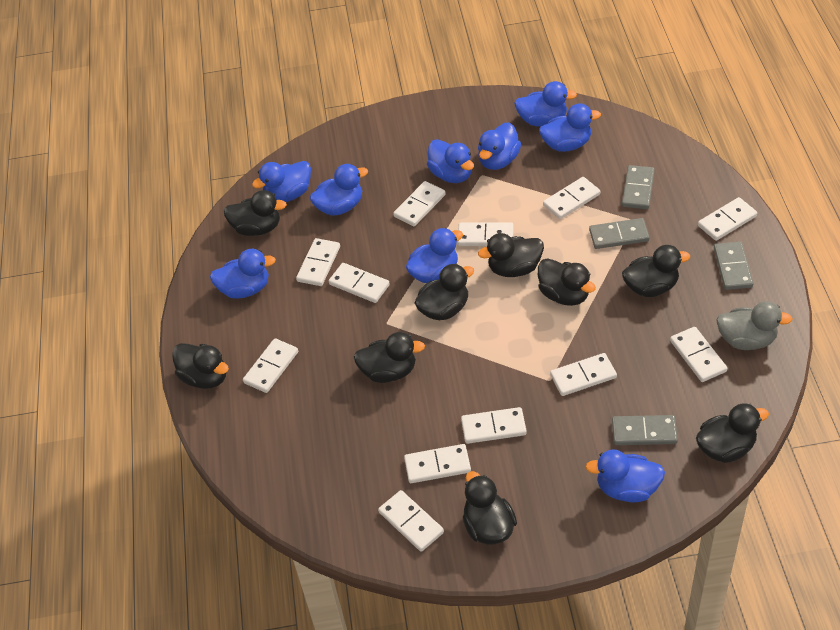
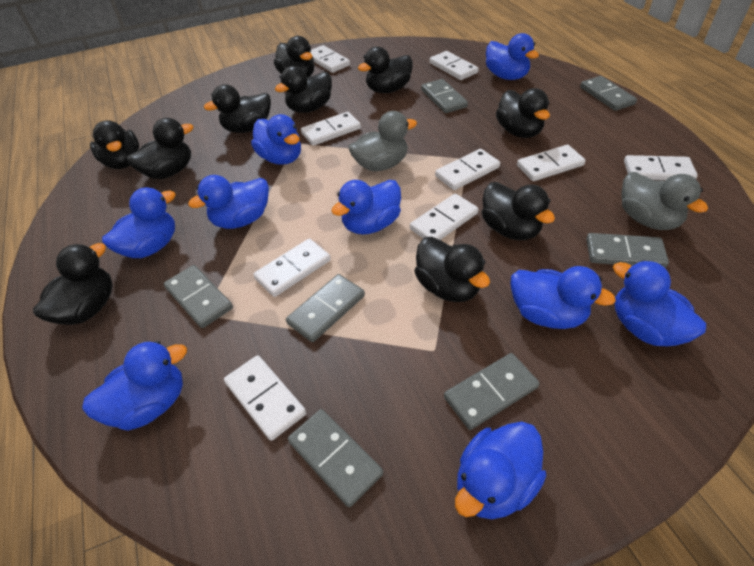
black duck: [172,343,229,389] [224,190,287,236] [354,332,425,383] [415,264,474,320] [463,471,517,545] [478,233,544,277] [538,258,596,306] [622,245,690,297] [696,403,769,463] = 9 -> [33,243,113,325] [90,120,139,169] [127,118,194,179] [204,84,271,133] [274,36,314,77] [275,66,332,113] [358,46,413,93] [414,237,490,302] [482,182,555,240] [496,88,550,138] = 10
grey domino: [589,218,649,249] [612,415,678,445] [622,165,655,209] [714,241,753,290] = 4 -> [164,265,233,328] [286,274,365,342] [288,409,383,507] [421,79,468,113] [444,353,539,430] [580,76,637,111] [586,233,669,268] = 7
grey duck: [716,301,793,350] = 1 -> [348,111,417,171] [621,172,708,230] = 2
white domino: [243,338,298,393] [296,238,340,286] [329,263,390,303] [378,490,444,552] [393,181,446,226] [404,444,471,483] [457,222,513,246] [461,407,527,444] [543,177,600,219] [550,353,617,396] [670,327,727,382] [698,197,757,241] = 12 -> [224,355,306,441] [253,238,331,297] [301,112,361,146] [311,45,350,73] [410,194,479,240] [429,51,478,80] [435,149,500,190] [517,145,585,181] [624,155,698,180] = 9

